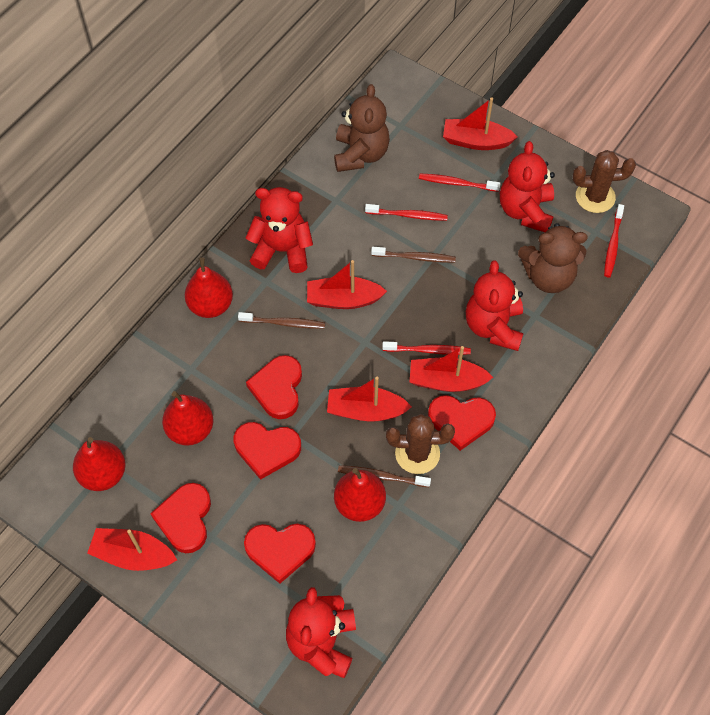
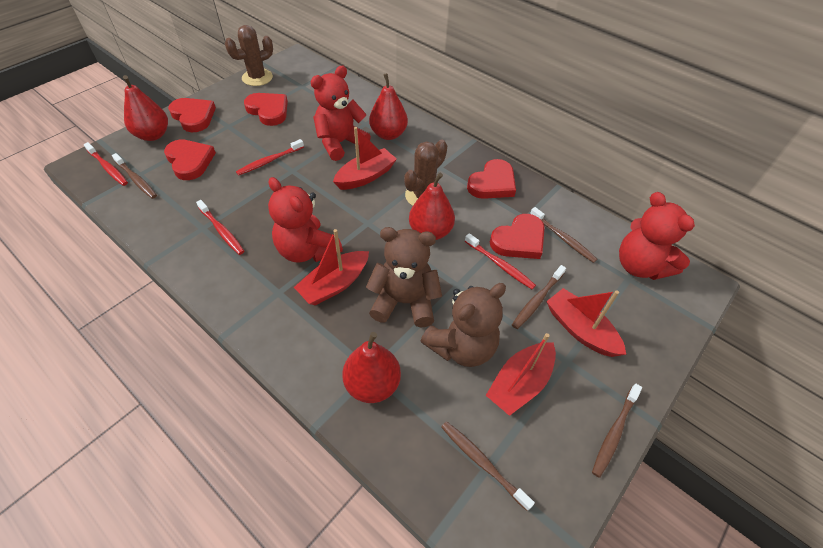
brown toothbrush: [238,312,325,329] [338,465,431,487] [371,247,456,263] = 3 -> [112,153,157,199] [441,421,535,511] [512,265,566,329] [530,207,597,263] [592,384,642,478] = 5
red boat: [87,528,177,571] [307,260,387,309] [327,377,412,422] [410,346,493,392] [443,98,517,150] = 5 -> [294,229,369,306] [333,127,397,190] [486,333,556,416] [546,288,626,357] = 4
red teddy bear: [246,187,313,273] [286,587,356,678] [466,260,524,351] [500,141,555,232] = 4 -> [268,177,343,263] [311,66,371,161] [619,192,695,280] = 3

